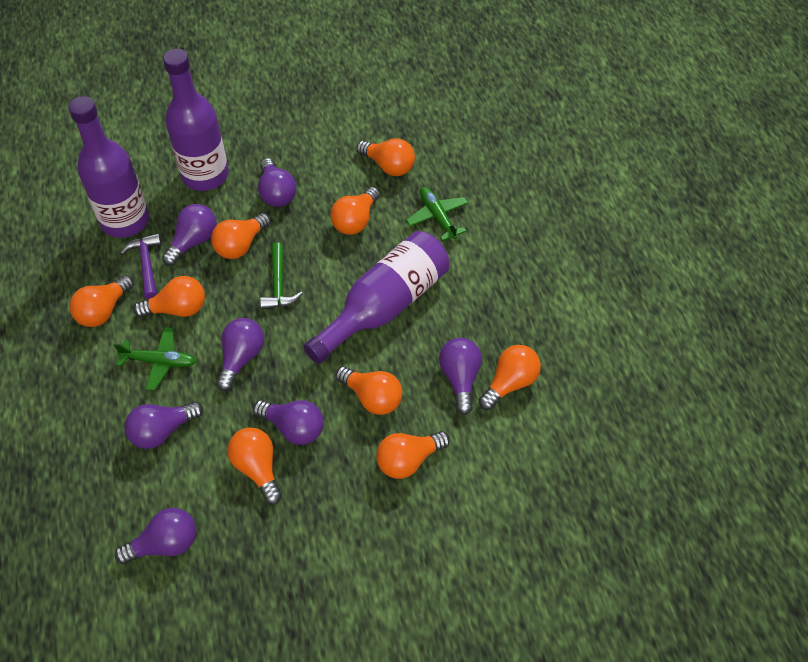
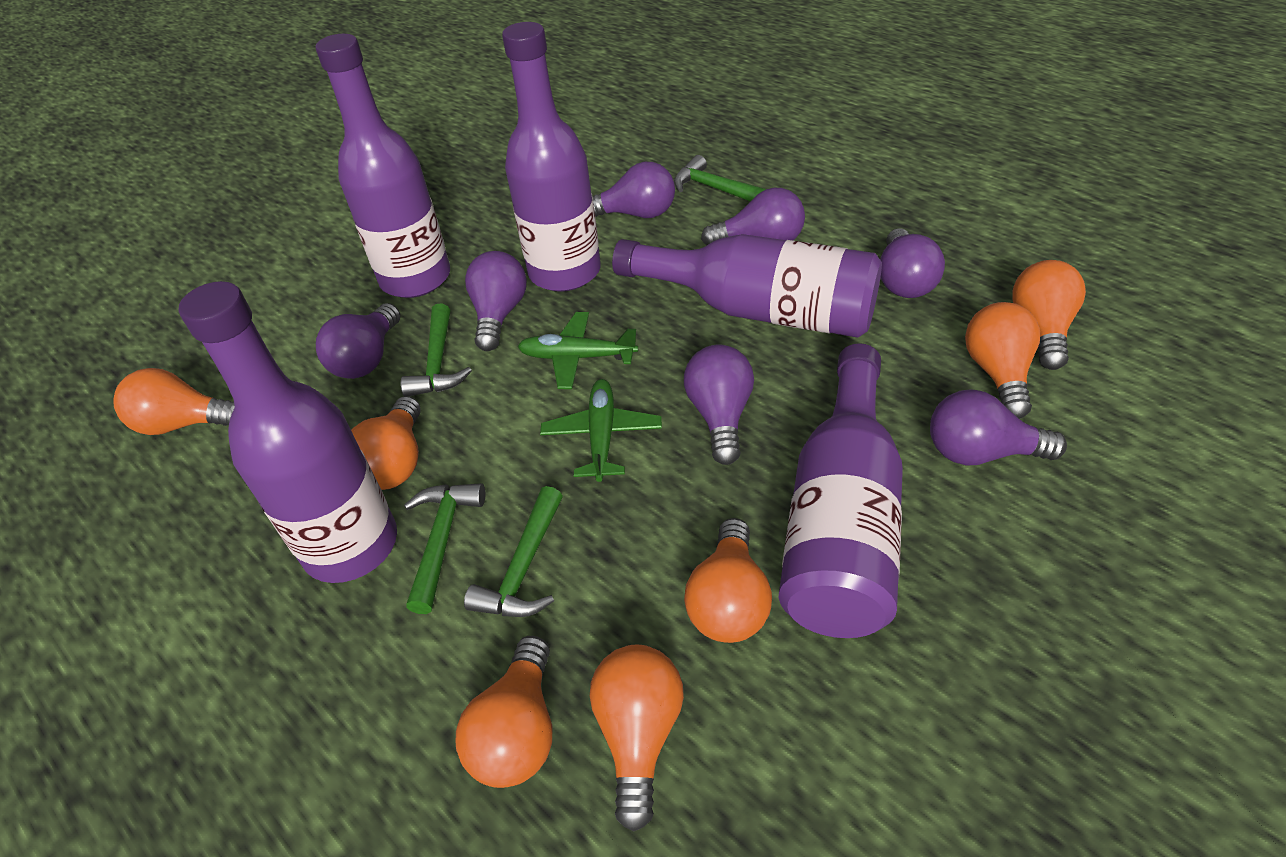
green hammer: [260,242,303,310] = 1 -> [401,303,472,396] [404,483,485,614] [464,486,563,617] [674,155,766,202] = 4
orange light bulb: [69,275,134,327] [133,276,205,318] [211,213,271,259] [227,427,282,505] [331,187,380,235] [335,366,402,415] [356,138,415,176] [376,431,450,479] [479,345,541,410] = 9 -> [113,368,235,435] [351,396,420,490] [456,636,552,788] [590,645,684,832] [684,518,772,643] [965,302,1040,419] [1012,260,1086,370] = 7
purple bottle: [68,96,149,238] [163,49,229,191] [303,231,449,364] = 3 -> [178,281,397,583] [316,34,450,298] [502,22,601,292] [612,234,882,338] [778,343,903,638] = 5
purple hammer: [120,233,161,300] = 1 -> none = 0

